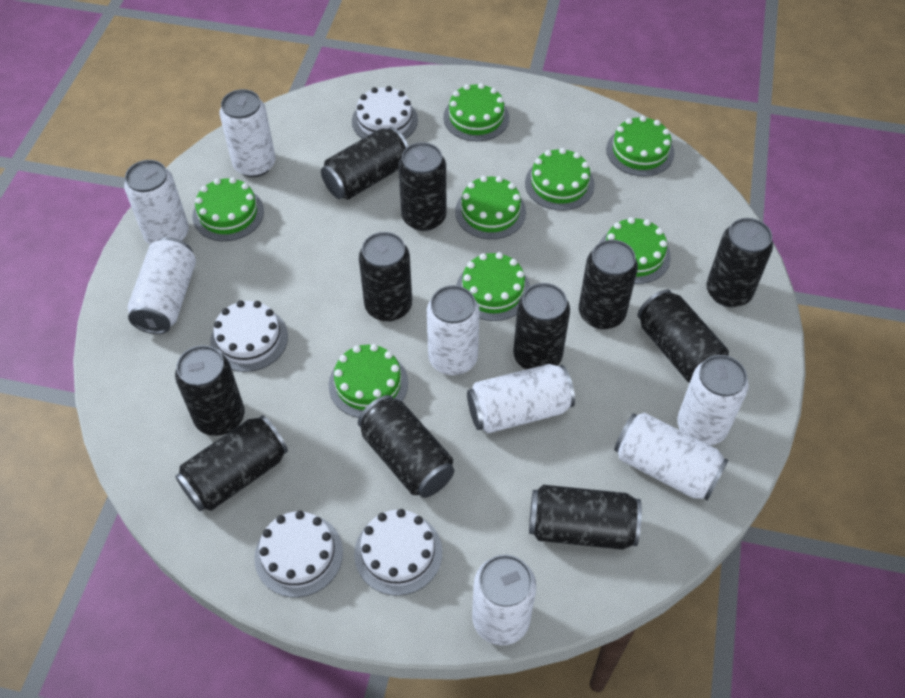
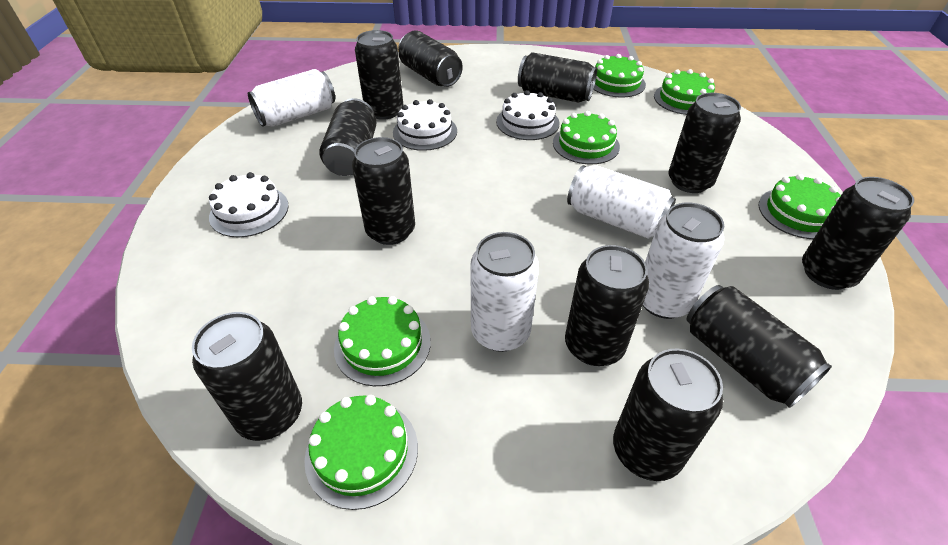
green cake: [192,177,264,241] [329,344,408,418] [443,83,509,141] [455,176,526,239] [456,252,530,321] [525,148,595,210] [600,217,671,284] [606,116,675,176] = 8 -> [304,395,418,510] [334,296,431,386] [553,111,620,164] [594,54,646,97] [654,69,715,115] [758,174,841,239] = 6
white cake: [210,300,288,372] [254,511,343,597] [352,86,418,139] [354,509,442,596] = 4 -> [209,172,289,237] [393,99,457,151] [496,90,560,140] = 3
white can: [124,160,189,245] [128,237,196,334] [219,89,275,177] [427,285,480,375] [467,364,575,433] [472,554,537,645] [614,412,728,501] [677,355,749,445] = 8 -> [248,69,335,127] [470,232,539,352] [567,165,676,239] [643,202,724,319] = 4

